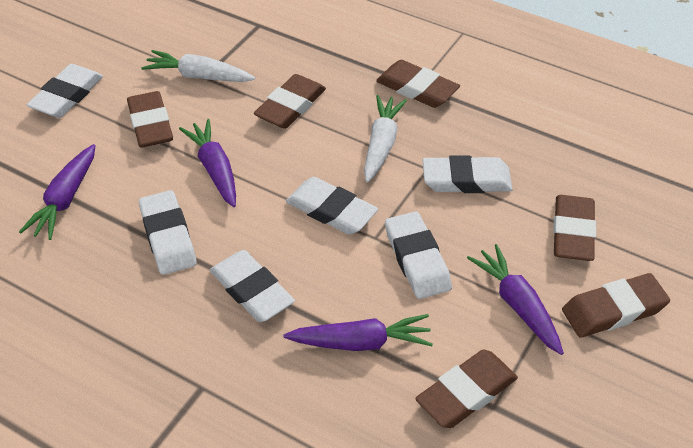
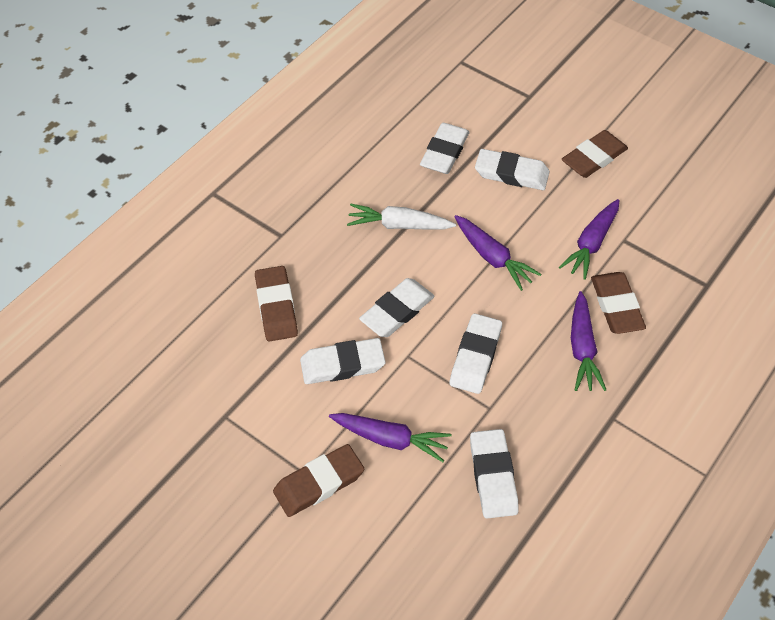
brown eraser: [127,91,173,148] [254,74,326,129] [376,60,460,108] [415,350,518,428] [553,195,596,261] [562,273,670,338] = 6 -> [255,266,298,342] [273,444,364,517] [562,130,628,178] [591,272,646,334] = 4
white carrot: [141,50,255,82] [364,95,407,182] = 2 -> [347,204,456,230] = 1

